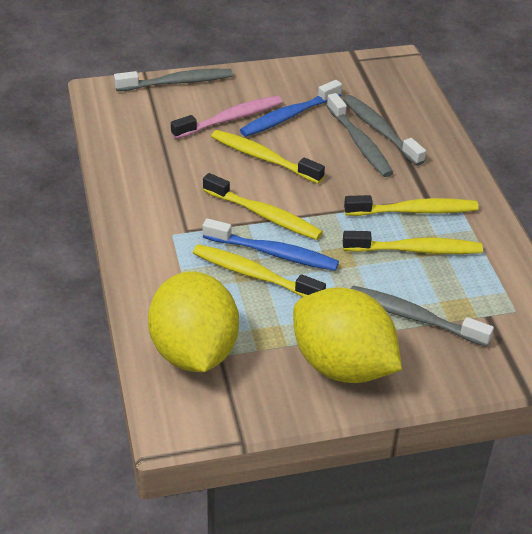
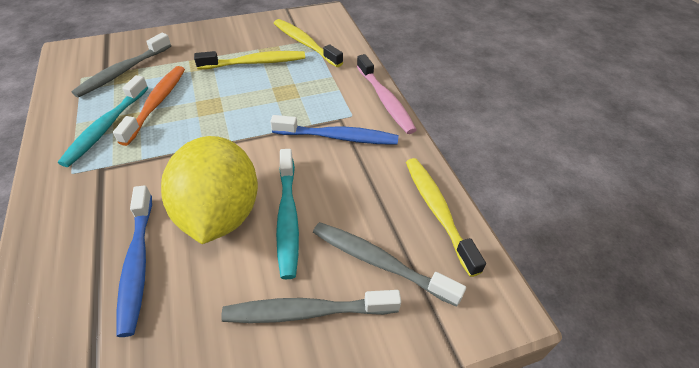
grey toothbrush: [114,69,233,91] [327,93,393,177] [343,95,426,166] [351,286,494,347] = 4 -> [71,33,171,97] [221,290,401,323] [313,222,466,307] = 3
orange toothbrush: none = 0 -> [113,66,185,146] = 1
turquoise toothbrush: none = 0 -> [58,75,148,167] [276,149,299,279] = 2
yellow lemon: [148,272,239,372] [293,287,402,383] = 2 -> [161,136,258,244] = 1
yellow toothbrush: [193,244,326,297] [203,173,323,240] [211,130,325,184] [343,231,483,254] [344,195,478,216] = 5 -> [194,51,305,70] [274,19,343,67] [406,158,486,277] = 3

